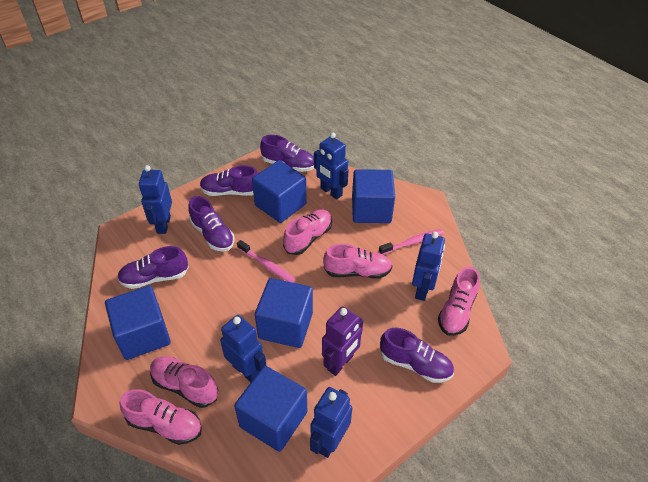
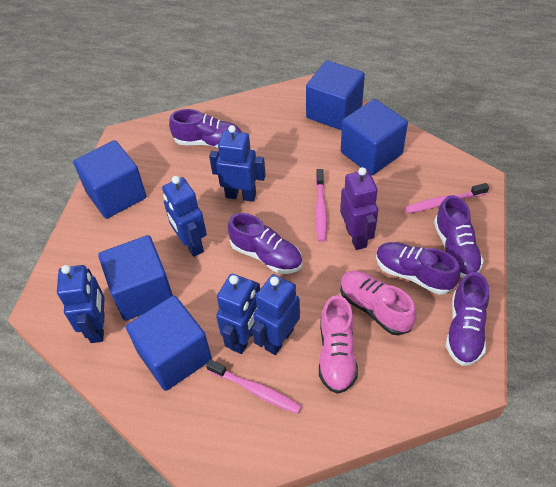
pink shoe: [120,389,202,445] [150,356,218,408] [283,209,332,255] [323,244,392,279] [438,267,480,336] = 5 -> [319,295,358,394] [340,271,416,336] = 2
pink toothbrush: [237,240,296,283] [379,229,444,255] = 2 -> [206,359,302,414] [315,169,327,242] [405,183,489,213] = 3

